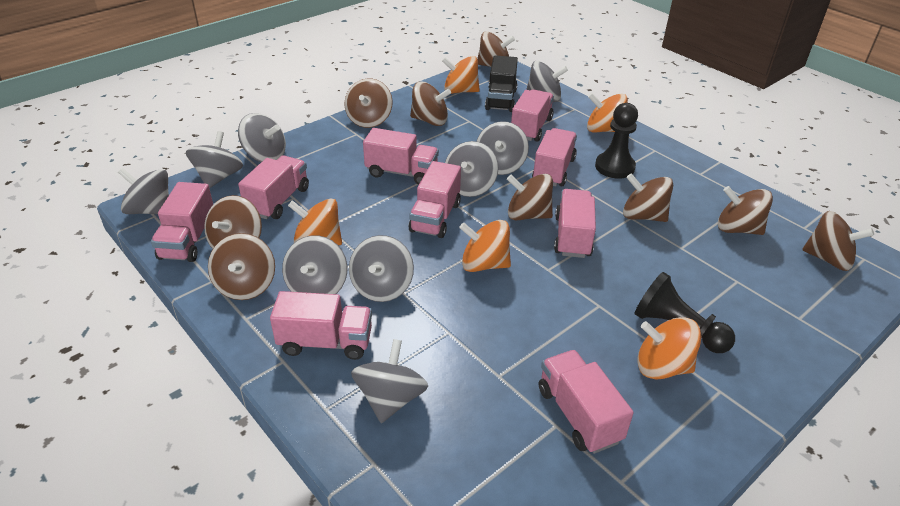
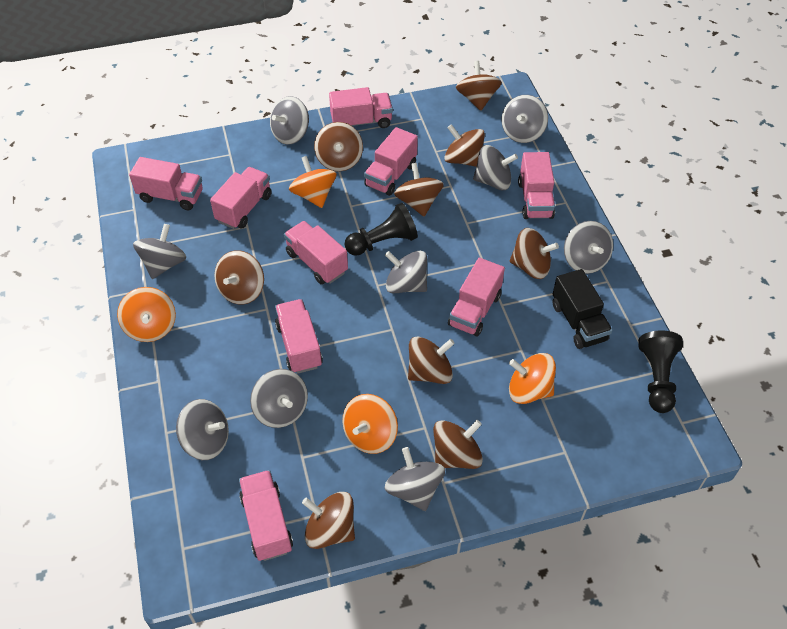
orange spinning top: [288,198,342,245] [442,56,480,94] [459,220,511,272] [587,93,628,132] [637,317,701,380] = 5 -> [117,287,176,342] [289,156,336,208] [342,394,398,454] [509,353,556,404] = 4

